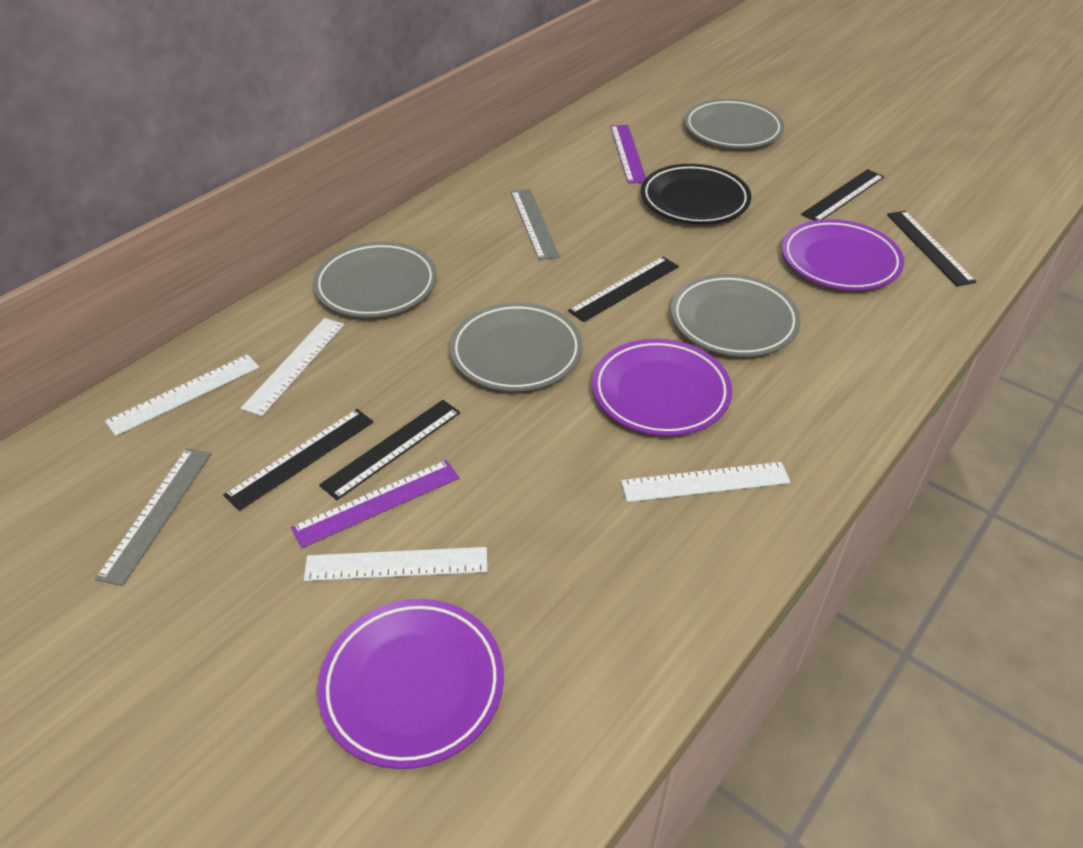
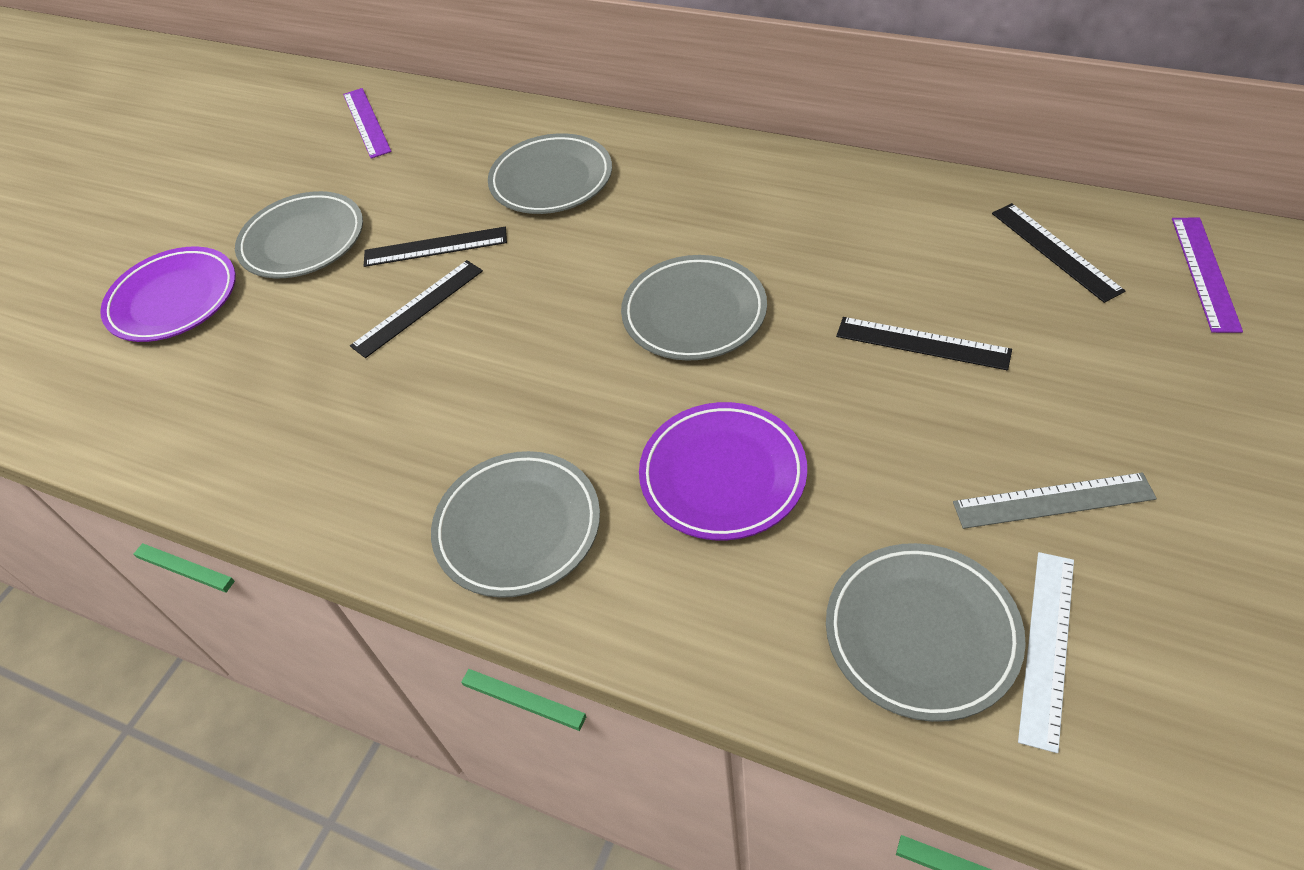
black plate: [641,164,751,224] = 1 -> none = 0
black ruler: [223,409,373,511] [319,400,460,500] [568,257,679,322] [801,169,884,221] [887,211,976,286] = 5 -> [350,260,483,358] [364,227,507,267] [836,317,1012,370] [992,203,1125,303] = 4
grey plate: [313,242,437,318] [449,302,583,391] [671,274,801,357] [684,99,784,148] = 4 -> [235,191,363,278] [431,451,600,598] [488,133,612,214] [621,255,767,361] [826,543,1026,722] = 5
grey ruler: [95,448,211,586] [511,189,560,260] = 2 -> [953,472,1157,529] = 1
purple plate: [318,599,504,769] [592,339,732,436] [782,219,904,291] = 3 -> [100,246,236,342] [639,402,807,541] = 2
white ruler: [105,354,259,436] [240,318,344,416] [304,547,487,581] [621,462,791,502] = 4 -> [1018,552,1074,753] = 1

